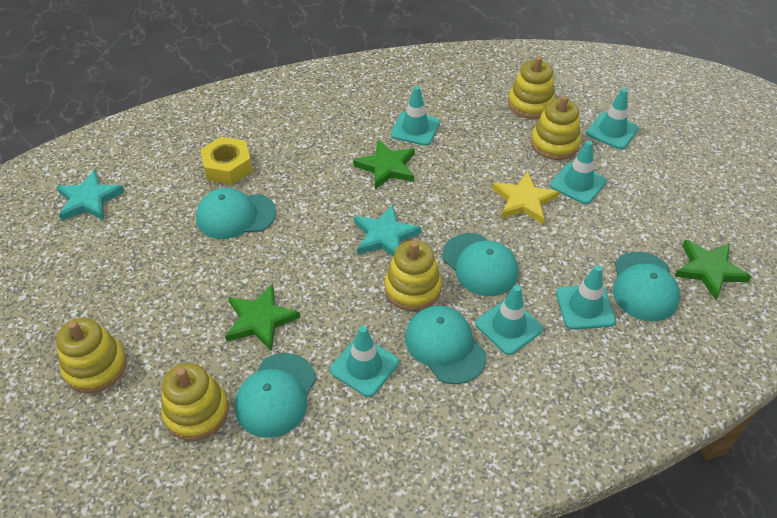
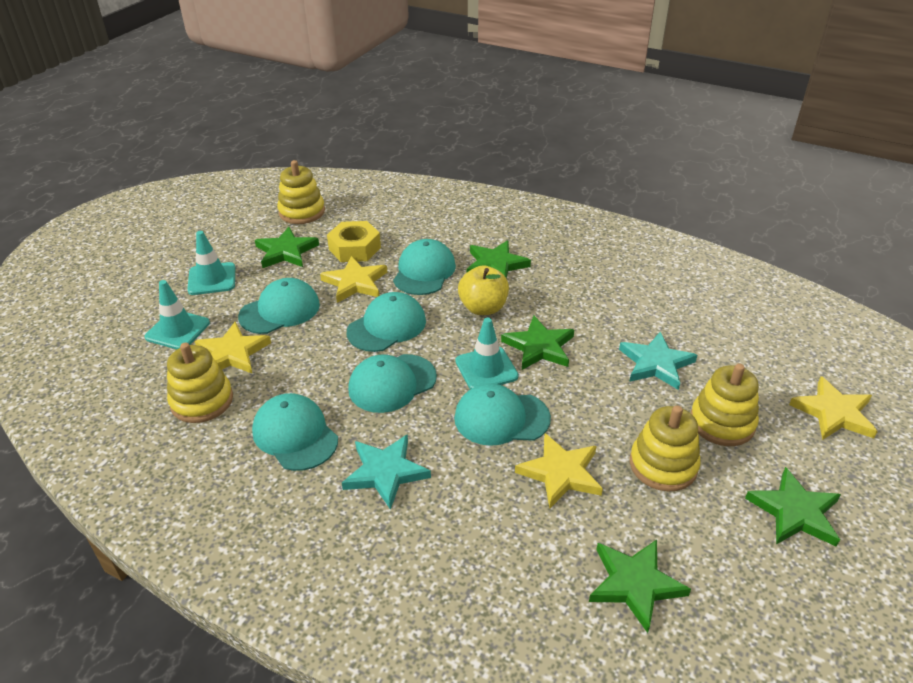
green star: [225,284,300,351] [353,140,415,189] [674,240,752,300] = 3 -> [255,227,319,268] [467,240,531,279] [501,316,574,370] [589,540,691,633] [745,467,841,547] = 5
turquoise cap: [196,188,276,239] [235,353,316,438] [405,306,486,384] [442,233,519,296] [613,252,680,321] = 5 -> [238,278,320,334] [252,393,338,471] [347,292,426,352] [348,354,437,413] [393,239,456,295] [454,383,551,446] = 6
turquoise traffic cone: [330,326,399,397] [391,86,440,146] [475,285,543,355] [550,140,607,204] [556,265,616,330] [586,88,639,149] = 6 -> [145,280,210,349] [187,231,235,295] [455,318,519,389] = 3
yellow apple: none = 0 -> [458,265,509,315] = 1
yellow stacking toy: [56,318,127,393] [161,363,229,441] [385,240,442,311] [508,56,555,119] [531,95,581,160] = 5 -> [167,343,233,423] [277,160,325,224] [630,405,701,491] [691,364,759,446] = 4
yellow star: [492,171,559,224] = 1 -> [195,322,271,374] [320,256,387,303] [515,433,603,509] [789,376,878,440] = 4

